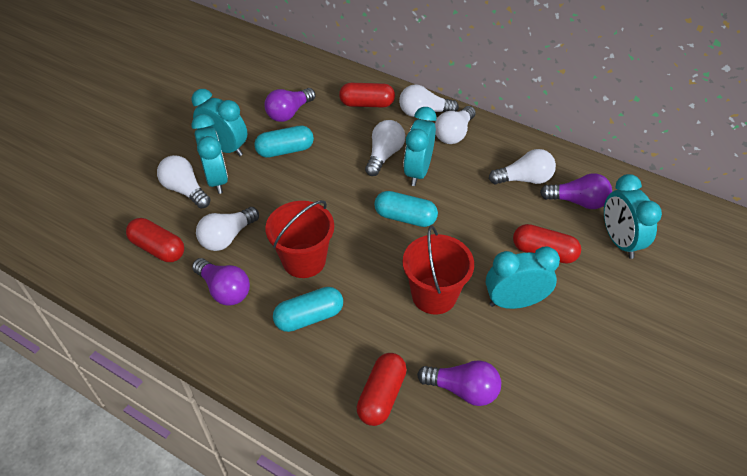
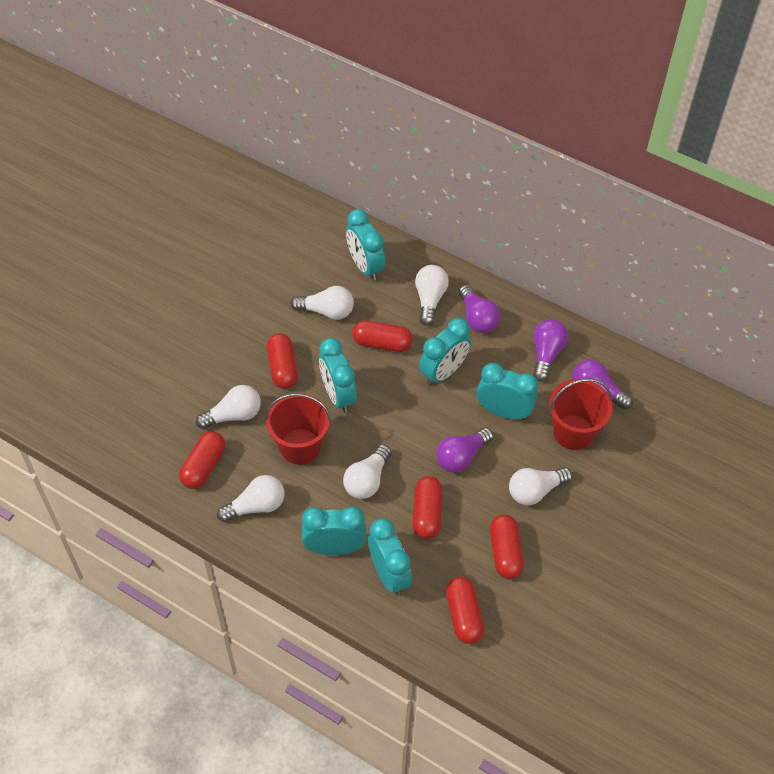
red capsule: [126,218,184,262] [339,83,395,107] [357,353,407,426] [513,224,581,264] = 4 -> [179,431,225,489] [267,333,298,389] [352,320,413,352] [413,476,443,539] [446,577,484,644] [490,514,524,579] = 6
turquoise capsule: [254,126,314,158] [273,287,343,332] [374,191,438,227] = 3 -> none = 0
turquoise clock: [191,114,228,194] [192,89,247,156] [404,107,437,186] [486,247,560,309] [604,174,662,259] = 5 -> [302,506,366,555] [319,338,357,413] [346,209,386,281] [368,518,412,596] [419,318,471,386] [477,363,538,420] = 6

